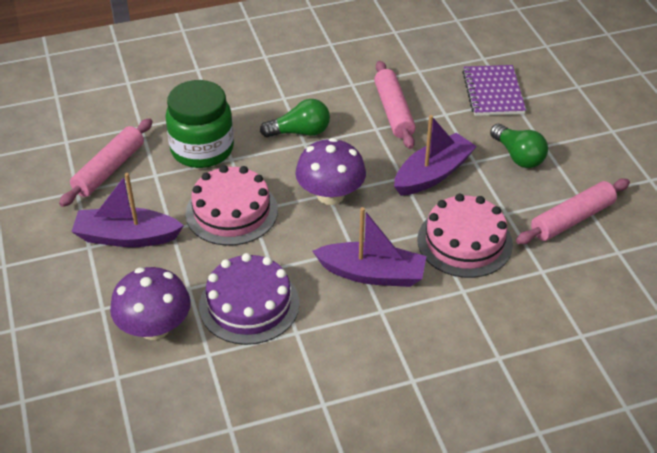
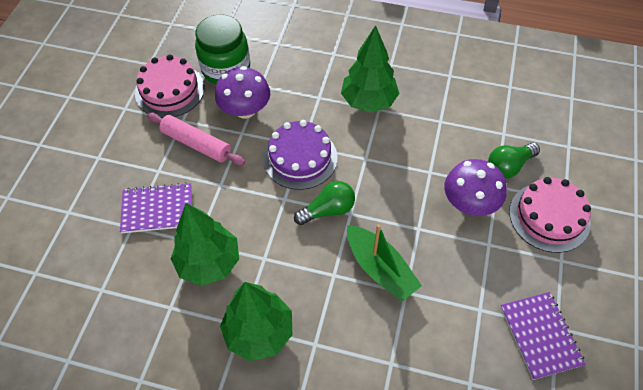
green boat: none = 0 -> [347,224,422,302] = 1
green tree: none = 0 -> [171,203,239,286] [220,282,292,361] [341,25,399,113] = 3
pink rolling pin: [59,118,153,207] [374,61,416,149] [516,179,630,244] = 3 -> [147,113,245,165] = 1
purple boat: [72,173,184,247] [313,207,426,287] [394,115,477,196] = 3 -> none = 0
purple notebook: [462,65,526,116] = 1 -> [120,182,192,233] [500,292,586,380] = 2

